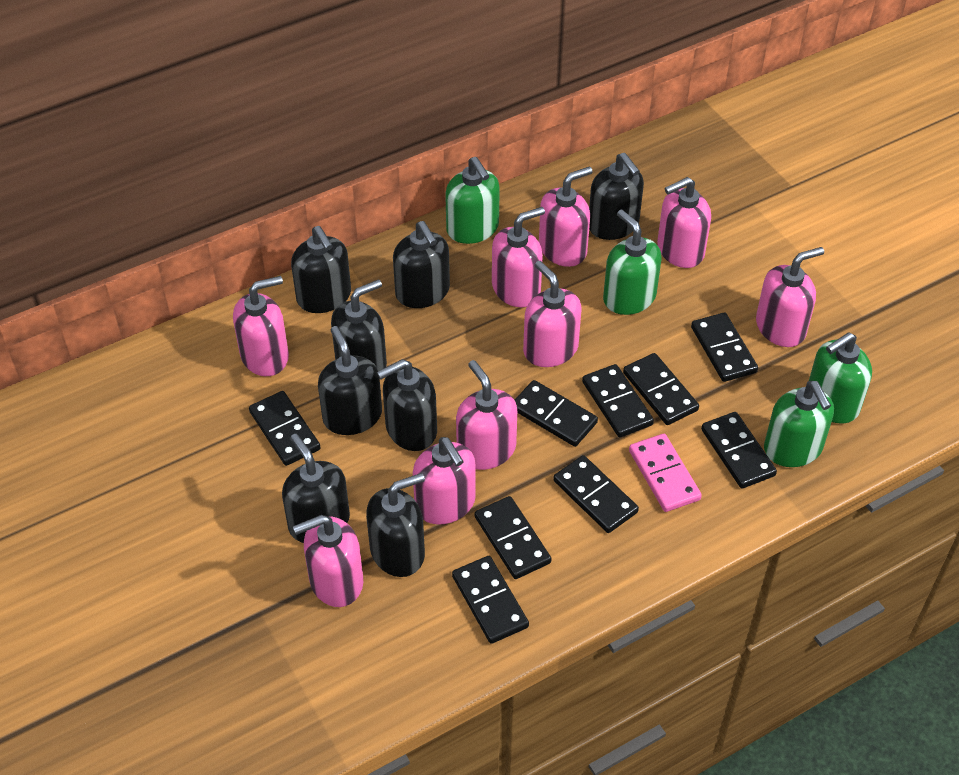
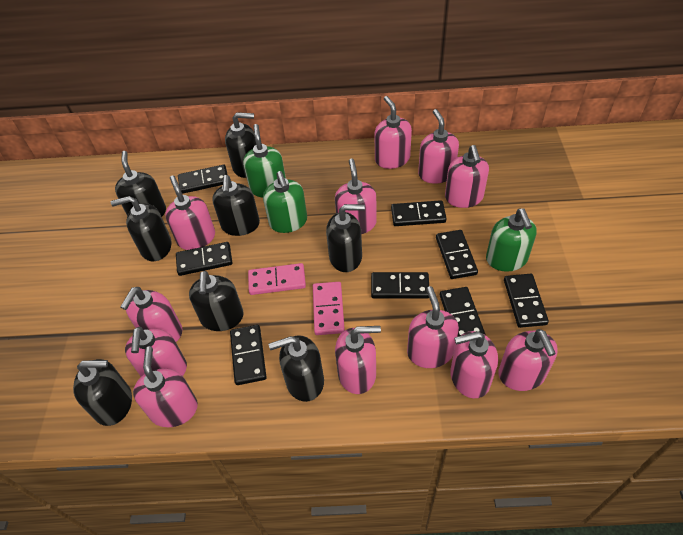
black domino: [249,391,321,466] [452,556,529,644] [475,496,551,579] [515,380,598,447] [553,455,639,533] [582,364,654,437] [623,353,699,425] [691,312,758,382] [701,412,777,488] = 9 -> [176,242,232,276] [178,165,228,194] [230,325,267,385] [371,272,429,299] [391,200,447,226] [436,230,478,279] [440,287,486,337] [504,274,549,328] = 8
green soap dispenser: [445,157,500,244] [603,210,661,315] [764,381,834,467] [809,332,872,424] = 4 -> [243,124,286,197] [263,171,307,233] [486,208,537,271] = 3
pink domino: [629,434,702,512] = 1 -> [248,263,306,295] [313,282,345,335] = 2
pink soap dispenser: [233,276,289,376] [293,515,363,607] [413,437,476,525] [456,360,517,470] [492,207,545,307] [523,261,582,367] [539,166,593,267] [657,177,711,268] [756,247,824,347] = 9 -> [120,287,182,342] [125,327,187,377] [133,346,198,427] [165,175,215,250] [335,158,377,234] [335,326,381,394] [375,96,412,169] [407,286,459,368] [418,109,459,184] [445,145,489,208] [450,331,498,398] [498,329,558,391] = 12

